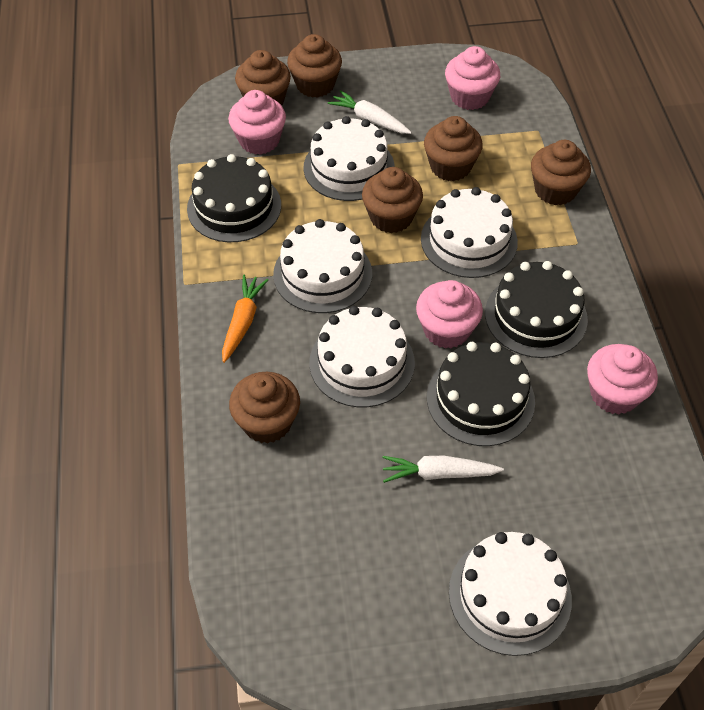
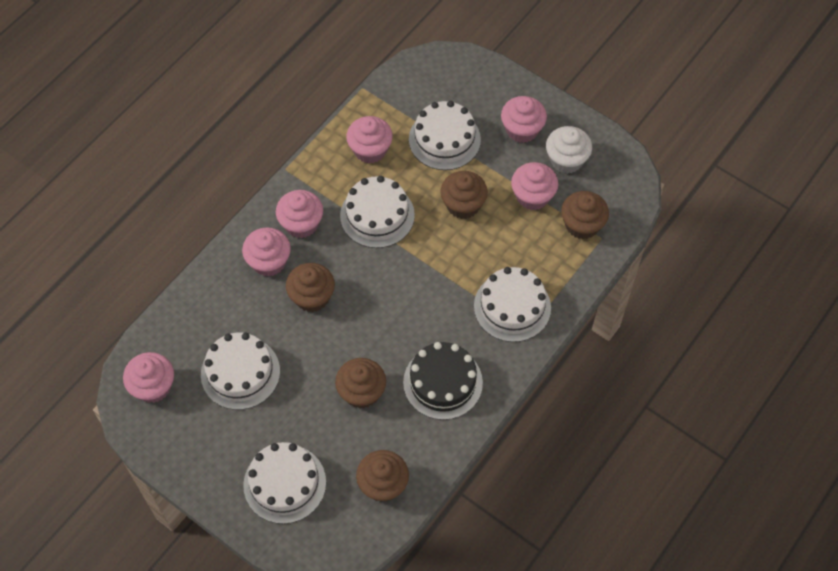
black cake: [187,154,281,242] [427,342,535,446] [485,261,588,358] = 3 -> [403,342,483,420] = 1
brown cupcake: [229,372,300,444] [235,50,291,105] [287,34,342,98] [362,167,423,233] [424,116,483,181] [531,140,591,205] = 6 -> [286,263,335,312] [335,358,386,408] [356,450,409,502] [440,171,488,219] [561,191,609,239] = 5
orange carrot: [222,275,268,363] = 1 -> none = 0
pink cupcake: [228,90,286,155] [416,280,483,349] [445,46,500,110] [587,344,658,414] = 4 -> [123,352,174,403] [242,227,291,277] [276,190,323,238] [346,116,393,164] [501,96,547,143] [511,162,559,210] = 6
white carrot: [328,90,412,134] [382,455,504,483] = 2 -> none = 0
white cupcake: none = 0 -> [546,126,592,174] = 1

